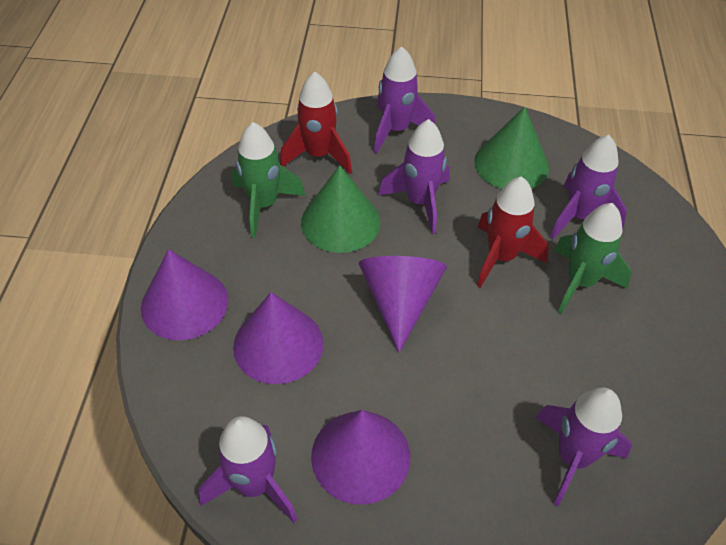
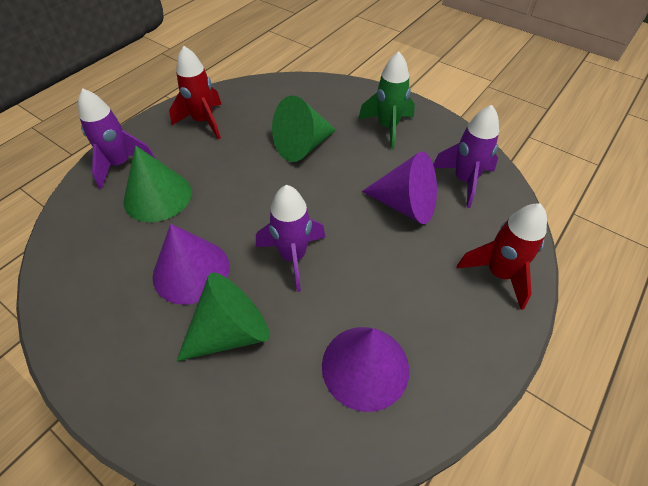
green cone: [301,165,380,253] [474,107,549,189] = 2 -> [123,145,192,222] [177,273,270,361] [272,96,336,162] = 3
green rocket: [232,122,305,238] [554,203,631,314] = 2 -> [358,52,415,150] = 1
purple cone: [141,249,228,340] [233,292,323,384] [311,410,410,505] [359,256,447,353] = 4 -> [153,224,230,305] [322,327,409,412] [362,151,437,224] = 3
purple rocket: [198,416,297,523] [374,46,435,154] [378,119,449,234] [536,387,632,506] [550,135,627,239] = 5 -> [78,88,156,189] [256,185,326,292] [433,105,499,208] = 3

